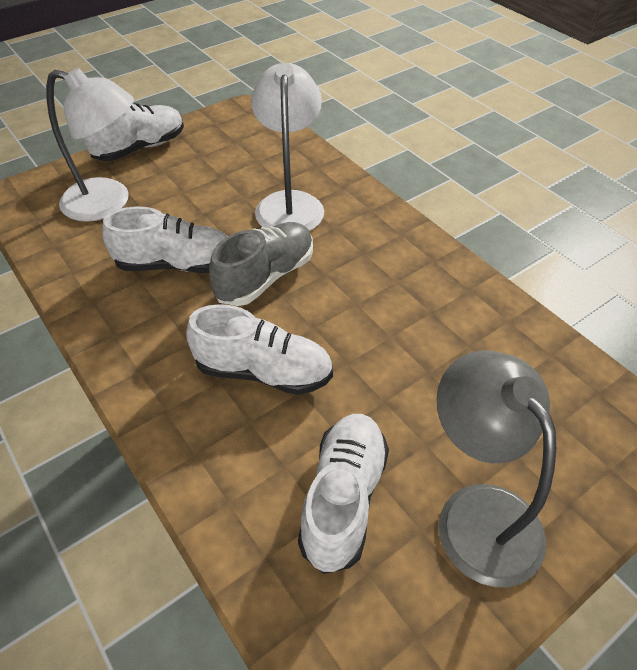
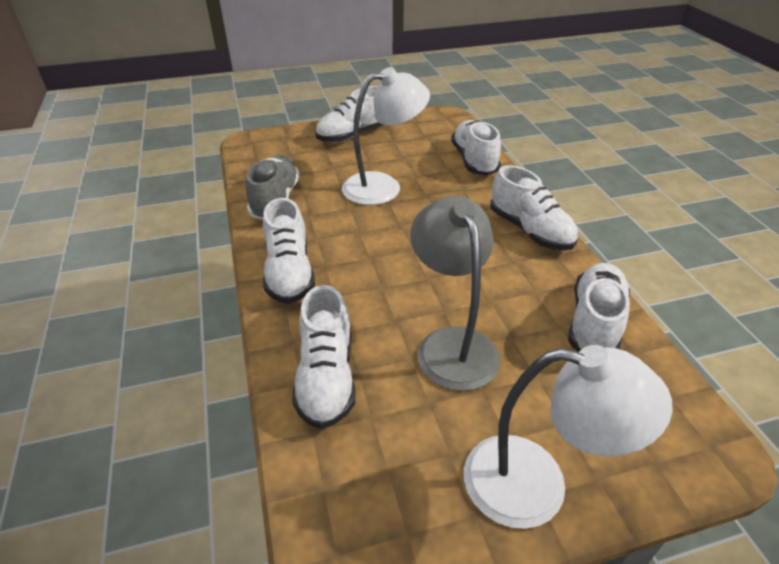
white shoe: [83,103,184,161] [102,206,228,273] [186,304,333,395] [298,414,389,574] = 4 -> [263,198,315,304] [292,285,356,429] [315,86,383,143] [451,120,501,176] [490,165,578,250] [568,263,630,352] = 6

